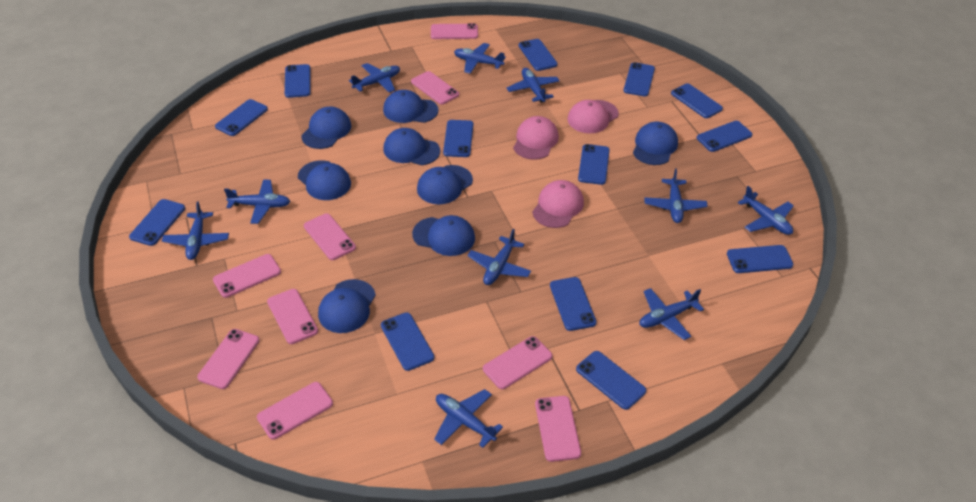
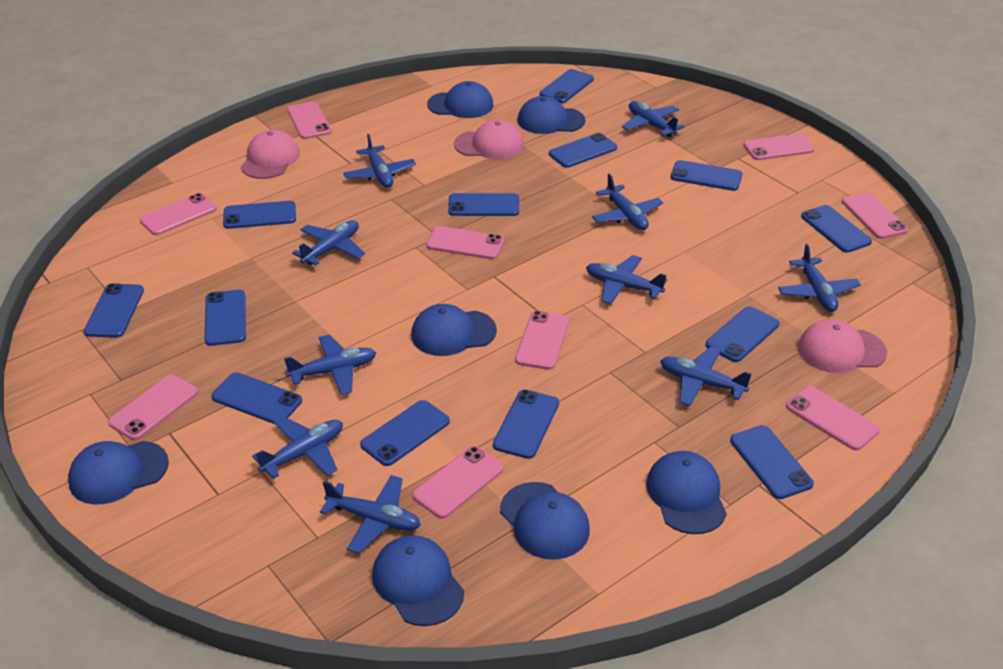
blue cap: [298,160,351,200] [301,107,351,149] [318,279,376,333] [383,90,438,123] [383,128,440,165] [412,215,475,256] [417,165,473,204] [633,122,678,165] = 8 -> [68,441,169,505] [372,535,464,626] [411,304,497,356] [427,81,494,118] [500,482,590,560] [518,96,585,134] [646,451,727,534] = 7

